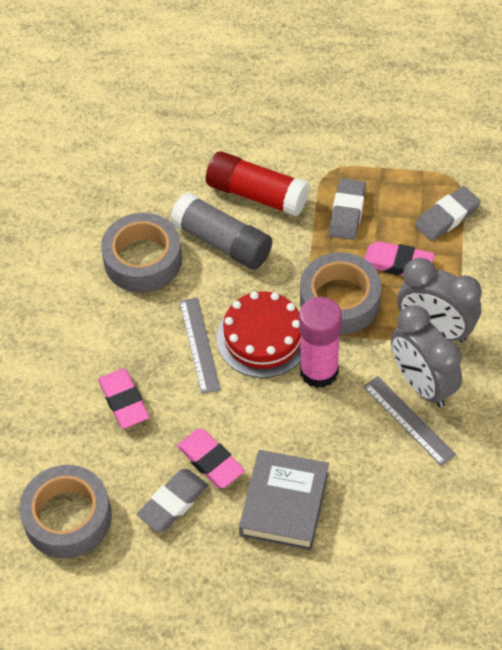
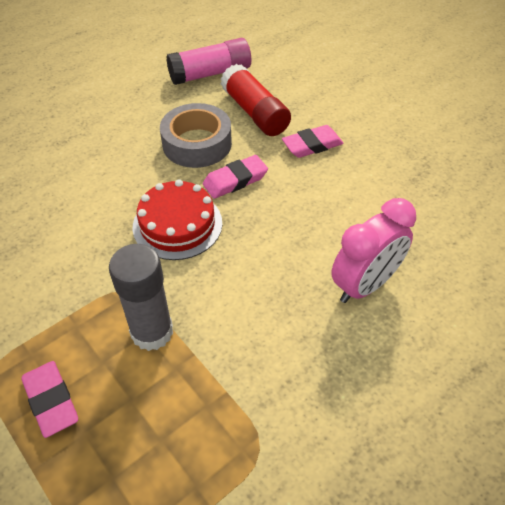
grey book: [239,450,329,550] = 1 -> none = 0
grey clock: [391,305,462,408] [397,258,482,343] = 2 -> none = 0
grey eraser: [137,469,208,532] [329,178,366,240] [415,186,481,241] = 3 -> none = 0
grey ruler: [179,297,221,394] [363,376,456,466] = 2 -> none = 0
grey tape: [19,465,112,558] [101,213,182,292] [300,252,382,335] = 3 -> [160,103,232,168] = 1
pink clock: none = 0 -> [331,198,416,303] = 1

